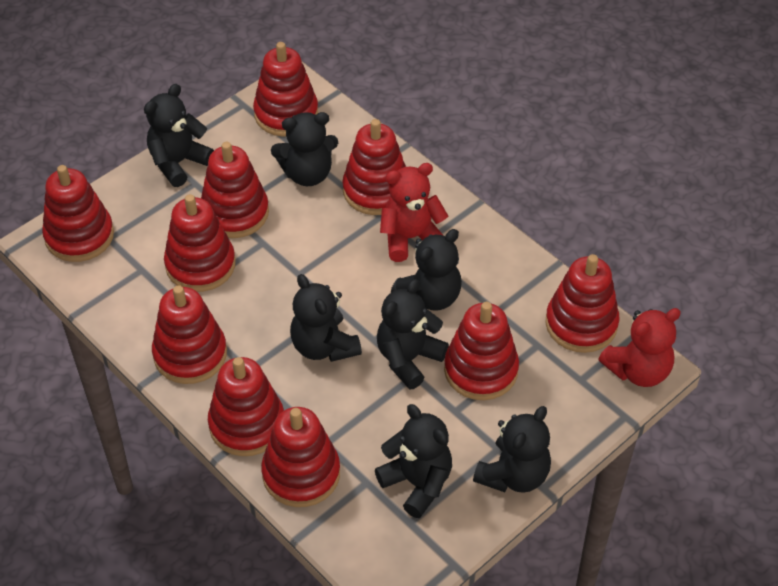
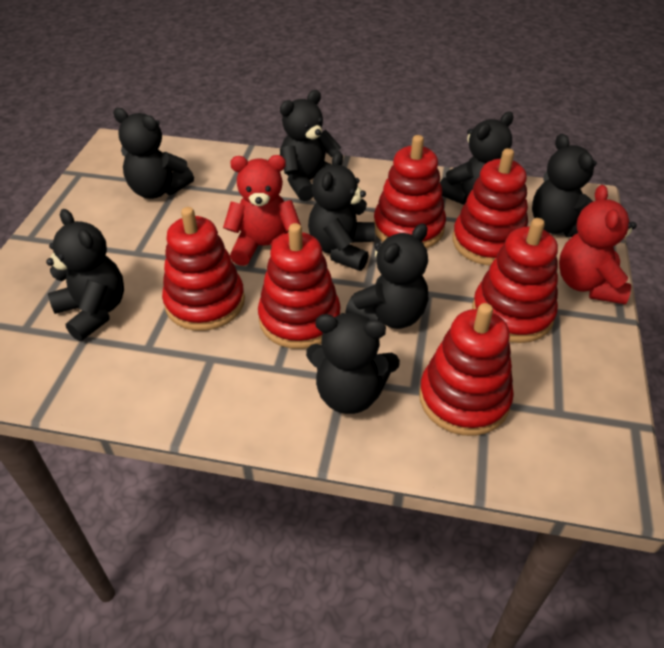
black teddy bear: [144,84,214,187] [271,112,338,186] [290,274,362,362] [375,404,452,518] [377,279,449,390] [391,229,462,310] [473,406,551,493] = 7 -> [46,209,124,341] [113,108,194,199] [280,90,341,201] [306,313,400,414] [308,151,375,271] [345,223,428,329] [440,111,513,205] [532,134,597,237] = 8
red stacking toy: [42,165,114,262] [152,285,227,384] [164,194,236,292] [201,142,269,238] [208,357,284,456] [253,42,318,137] [261,407,340,507] [342,119,406,215] [444,302,519,400] [545,254,619,353] = 10 -> [162,207,245,331] [258,223,341,349] [374,135,446,248] [419,303,514,436] [453,148,528,266] [472,218,558,343] = 6

